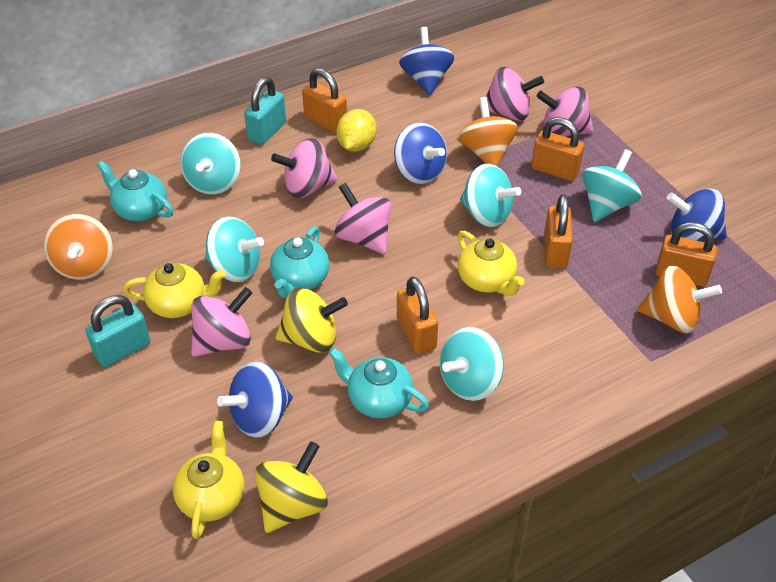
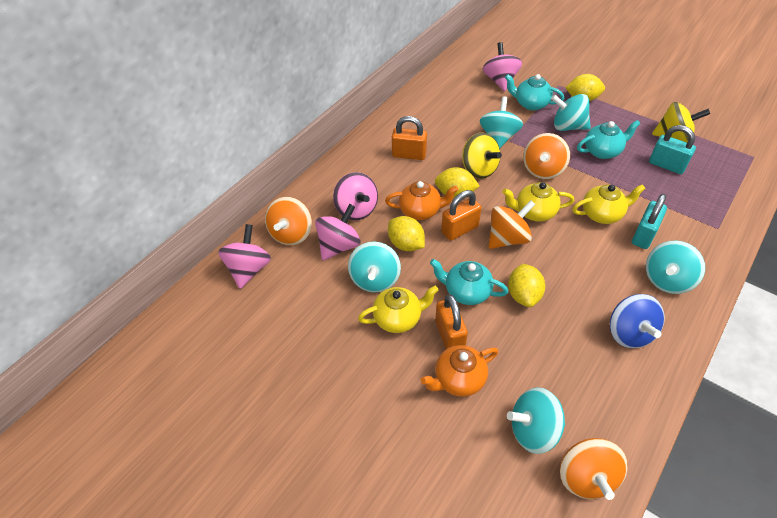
blue spinning top: [217,361,293,438] [394,122,447,184] [399,27,454,95] [667,188,727,242] = 4 -> [610,294,665,348] = 1
orange padlock: [302,68,347,133] [397,277,438,354] [531,117,584,181] [544,194,573,268] [656,222,717,287] = 5 -> [392,116,427,160] [435,294,468,349] [441,190,481,241] = 3
orange spinning top: [44,214,113,280] [459,97,518,167] [637,266,722,334] = 3 -> [265,197,312,246] [488,200,536,249] [523,133,570,179] [560,438,628,500] = 4
orange teapot: none = 0 -> [385,181,458,220] [421,345,499,397] = 2
pink spinning top: [191,287,252,357] [271,138,337,198] [335,183,391,254] [480,67,544,121] [536,87,594,137] = 5 -> [218,224,271,289] [315,204,361,261] [333,172,378,220] [483,42,522,91] = 4
yellow lemon: [336,109,376,152] = 1 -> [388,216,425,251] [435,167,480,199] [508,264,545,307] [565,74,605,101] = 4

